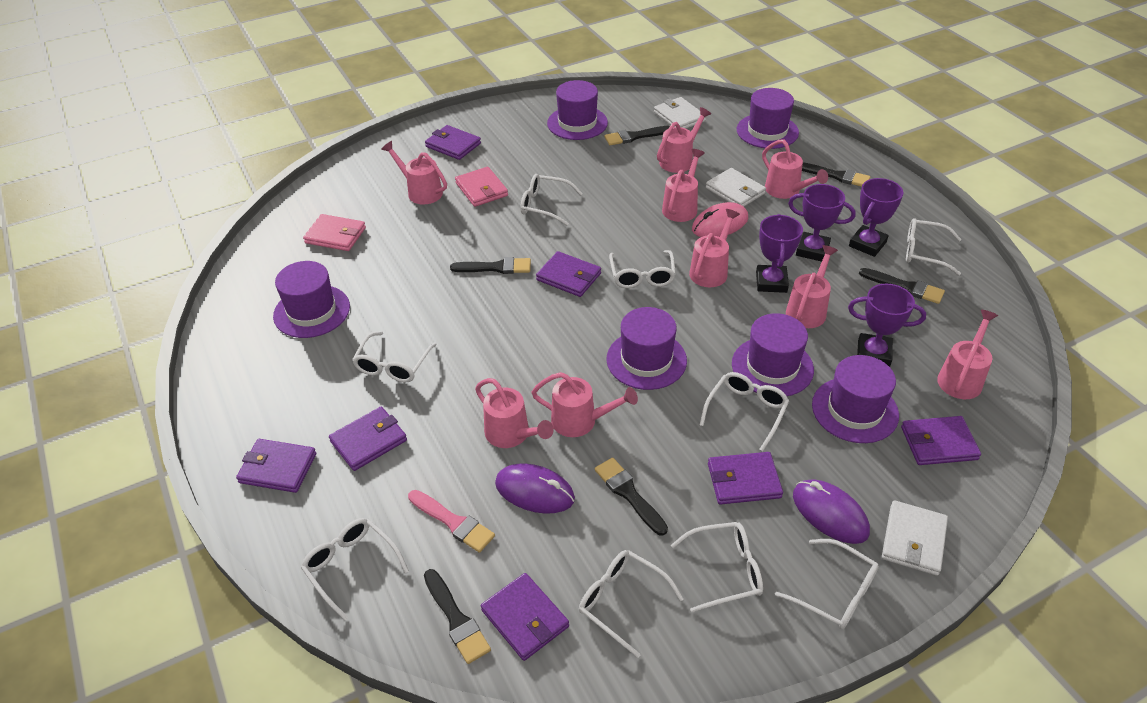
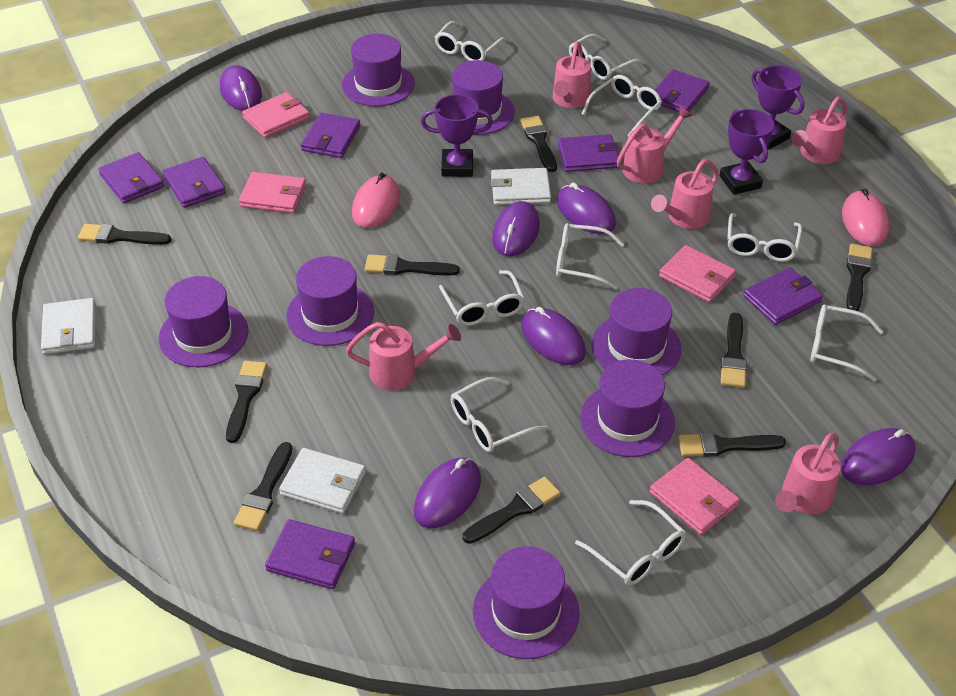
black brush: [424,569,491,664] [450,257,531,274] [595,458,668,536] [605,126,670,145] [802,162,870,187] [859,268,945,304] = 6 -> [78,224,171,245] [226,361,267,443] [234,442,293,531] [365,254,460,275] [463,477,560,544] [520,116,557,172] [678,432,786,457] [721,312,747,388] [846,244,872,311] = 9
pink brush: [408,490,495,553] = 1 -> none = 0
pink mouse: [692,202,748,237] = 1 -> [352,173,400,228] [842,188,889,246] = 2
pink wallet: [303,214,366,251] [455,167,508,207] = 2 -> [239,172,306,213] [242,92,310,138] [650,458,740,535] [659,245,736,302] = 4
pink watering can: [381,141,447,205] [475,378,554,448] [531,372,638,437] [657,107,711,173] [662,149,705,222] [689,209,740,287] [762,139,828,199] [786,245,838,328] [937,310,998,399] = 9 -> [346,322,461,390] [552,41,591,108] [617,106,692,183] [651,159,719,229] [775,433,841,514] [792,97,848,164] = 6
purple hat: [273,261,350,338] [547,80,608,140] [607,307,687,390] [732,313,814,396] [737,88,799,149] [812,355,899,443] = 6 -> [159,276,248,367] [286,256,374,346] [342,34,415,106] [452,60,515,135] [473,546,580,659] [580,359,675,457] [591,288,682,375] = 7
purple mouse: [495,463,575,514] [793,479,870,544] = 2 -> [220,65,262,111] [414,458,481,528] [492,201,540,256] [521,307,586,365] [557,183,616,234] [841,428,916,485] = 6
purple trophy: [756,214,803,293] [788,184,856,262] [848,284,926,367] [849,178,903,257] = 4 -> [421,94,493,177] [720,109,774,195] [751,65,805,150] = 3

